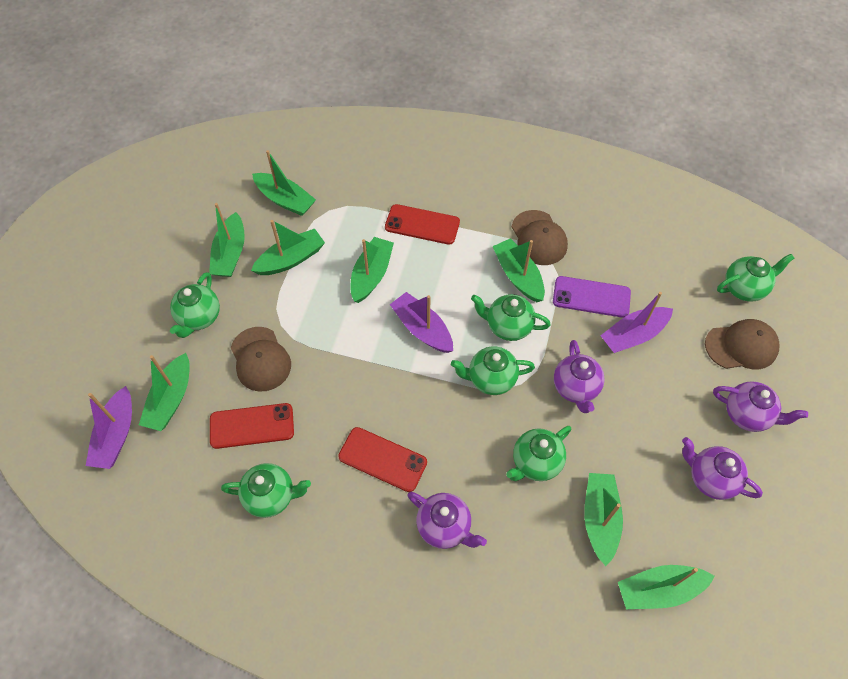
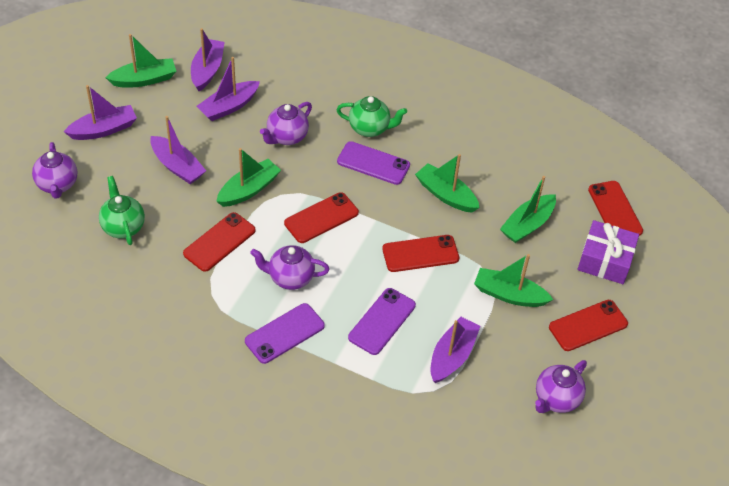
brown cap: [231,327,291,392] [512,210,568,265] [705,319,780,369] = 3 -> none = 0
green boat: [139,353,190,431] [209,203,245,277] [251,220,325,275] [252,150,316,216] [351,237,394,303] [492,238,545,302] [584,473,623,566] [618,565,715,609] = 8 -> [105,34,176,87] [216,148,281,207] [415,154,480,213] [474,254,553,307] [500,176,556,243] = 5
green teapot: [170,272,220,338] [221,463,311,518] [451,346,535,395] [471,294,551,341] [506,426,571,481] [717,254,794,301] = 6 -> [99,176,145,245] [337,96,407,137] = 2
purple boat: [86,386,132,469] [390,292,453,353] [601,292,673,353] = 3 -> [64,85,137,140] [150,116,206,184] [191,28,225,91] [197,57,260,121] [431,317,480,383] = 5
purple gift: none = 0 -> [577,220,639,284] = 1
purple phone: [553,276,631,318] = 1 -> [245,303,325,364] [337,141,410,185] [348,288,416,355] = 3
red phone: [210,403,294,449] [338,427,427,492] [385,204,460,245] = 3 -> [183,212,256,272] [284,192,359,243] [382,235,459,272] [549,300,628,351] [588,181,643,236] = 5

